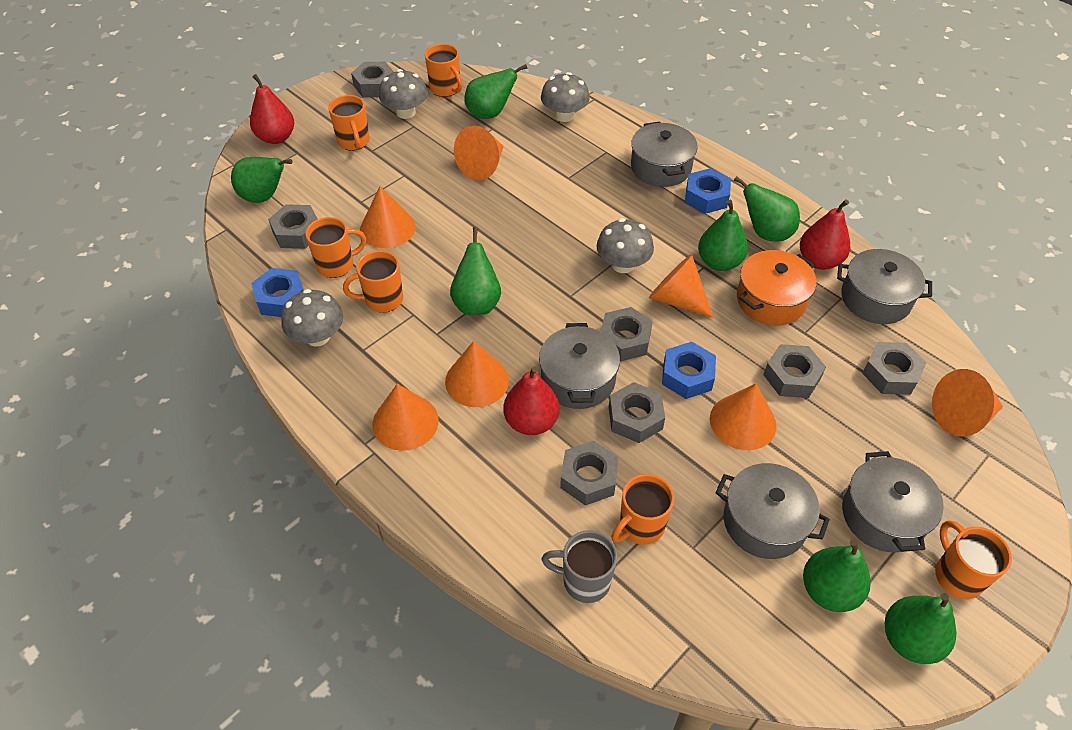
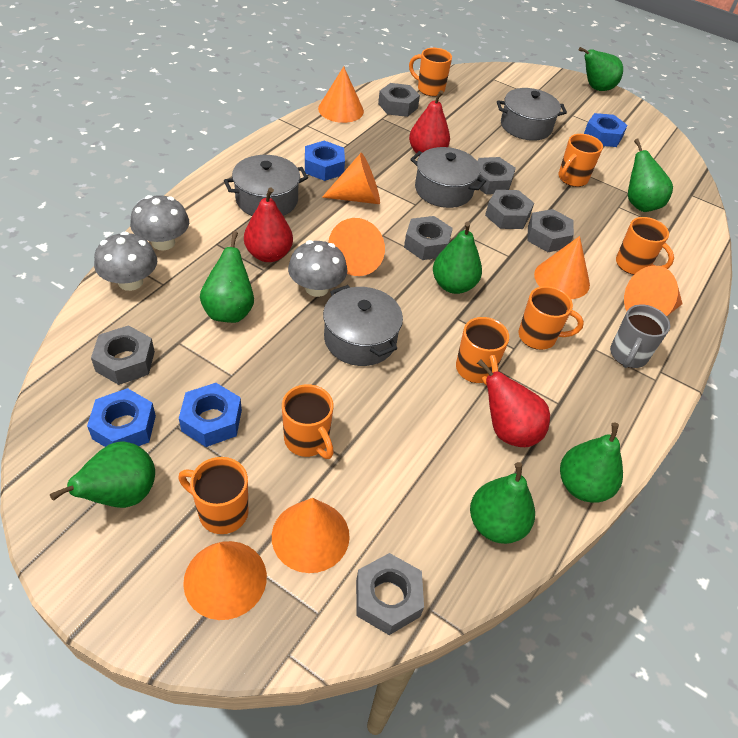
blue nut: [251,268,304,317] [662,342,716,399] [685,168,731,214] = 3 -> [87,388,156,447] [179,383,242,447] [305,141,345,181] [584,113,628,147] = 4
grey mushroom: [281,289,343,347] [379,69,428,119] [541,72,590,122] [597,218,654,273] = 4 -> [94,232,157,291] [130,195,189,251] [288,240,347,297] = 3
grey pot: [539,323,620,409] [631,121,698,187] [715,463,830,559] [837,249,932,324] [842,451,944,552] = 5 -> [224,155,308,216] [323,285,403,366] [410,147,486,208] [497,88,567,141] = 4
orange mug: [305,217,367,278] [328,95,370,151] [343,250,403,313] [425,44,462,97] [611,474,674,545] [935,520,1012,599] = 6 -> [178,457,248,534] [282,384,334,459] [409,48,452,96] [456,317,509,386] [519,286,584,350] [559,134,603,187] [616,217,674,275] = 7
orange pot: [737,250,817,325] = 1 -> none = 0

